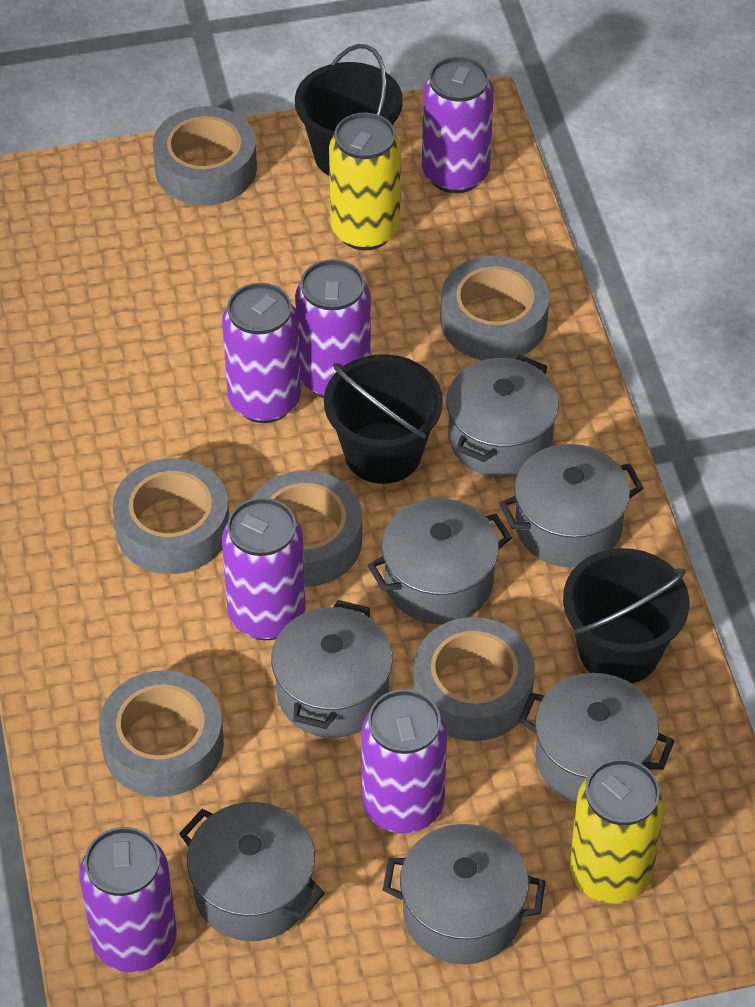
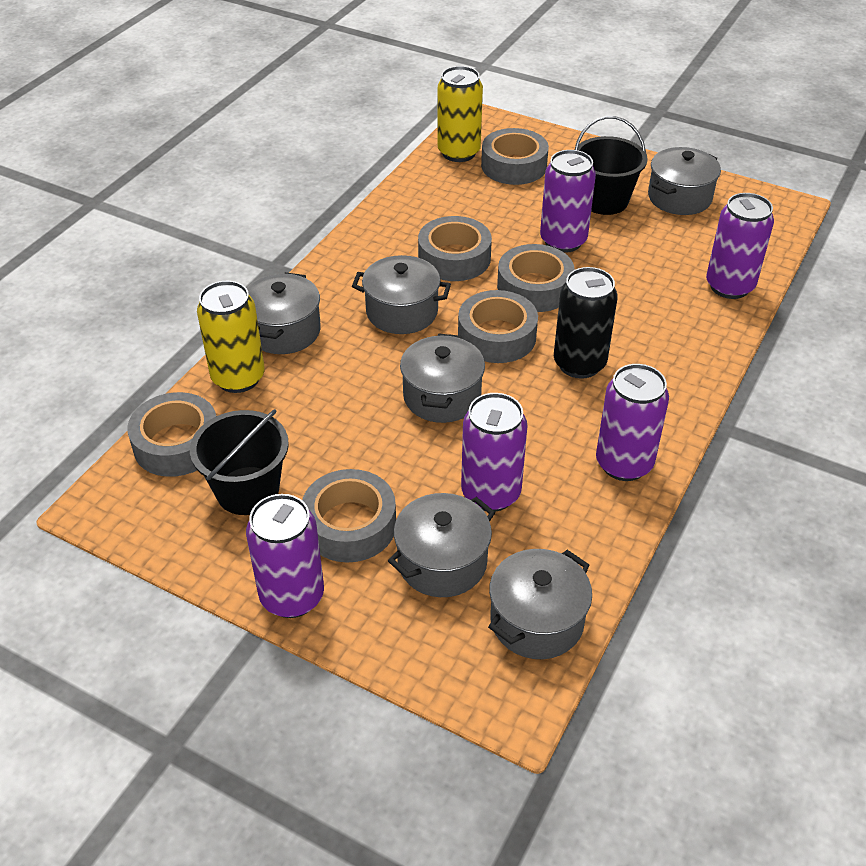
black bucket: [295,44,403,176] [324,354,443,484] [563,548,689,684] = 3 -> [190,409,289,515] [575,116,648,215] = 2
black can: none = 0 -> [554,267,618,379] = 1
grey pot: [179,802,325,941] [271,600,393,738] [368,498,512,624] [383,824,546,964] [446,355,559,477] [499,444,644,567] [518,673,674,803] = 7 -> [246,272,321,354] [352,255,451,334] [388,493,495,597] [400,334,485,423] [488,549,592,659] [648,147,721,215] = 6
purple can: [79,827,177,972] [222,283,301,423] [222,498,306,640] [295,259,371,398] [361,689,447,833] [422,56,494,193] = 6 -> [246,494,324,618] [461,393,527,512] [540,150,596,253] [596,364,669,481] [706,193,774,299] = 5

